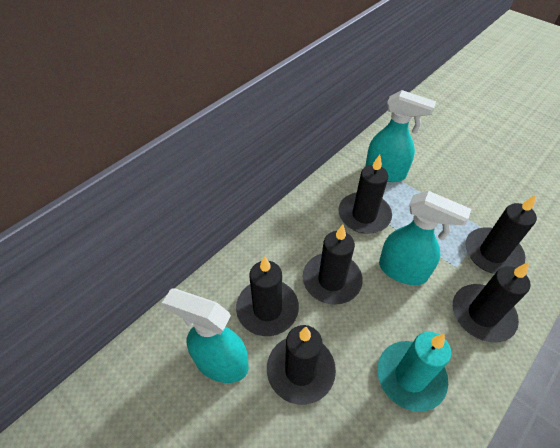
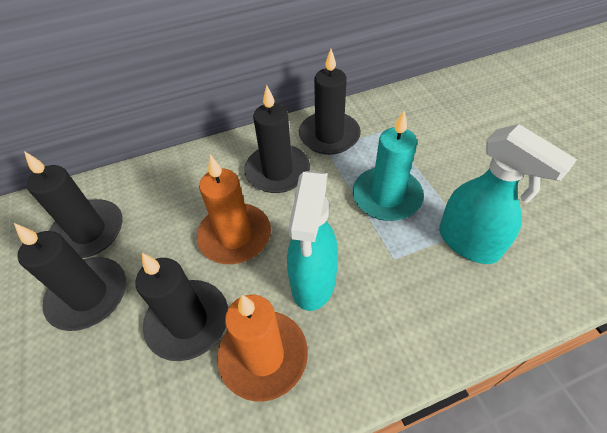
black candle: [236,257,299,336] [267,325,336,405] [303,225,363,305] [339,155,392,234] [453,263,531,343] [466,195,537,274] = 6 -> [14,223,126,331] [24,151,123,258] [135,253,228,361] [244,85,310,193] [299,49,361,155] = 5
orange candle: none = 0 -> [197,155,271,264] [217,294,308,402] = 2
turquoise spray bottle: [162,289,249,383] [365,90,436,182] [379,191,471,285] = 3 -> [287,171,338,311] [439,124,577,264] = 2

